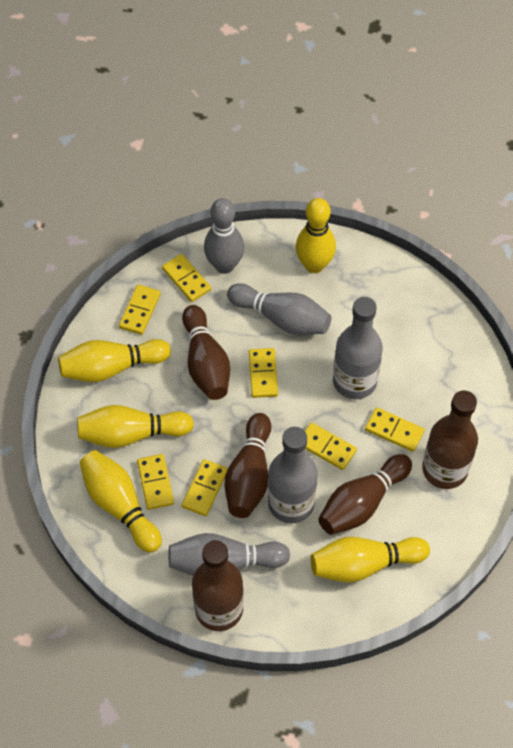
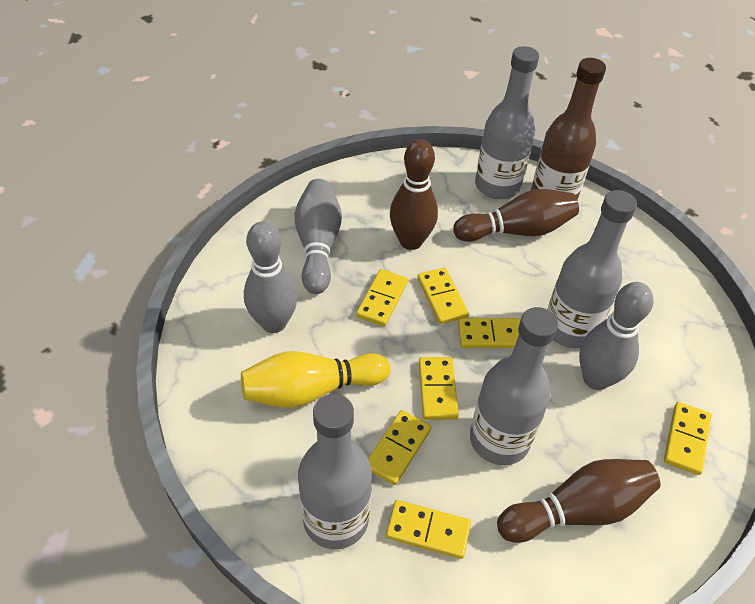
brown bottle: [192,540,244,631] [422,390,478,489] = 2 -> [531,58,606,200] = 1
grey bottle: [268,427,317,524] [333,297,383,399] = 2 -> [298,394,372,549] [470,307,558,465] [475,46,539,199] [547,190,637,348] = 4
yellow bowling pin: [58,339,171,382] [77,405,194,448] [79,450,162,553] [296,198,336,273] [310,537,430,582] = 5 -> [241,351,391,408] = 1

